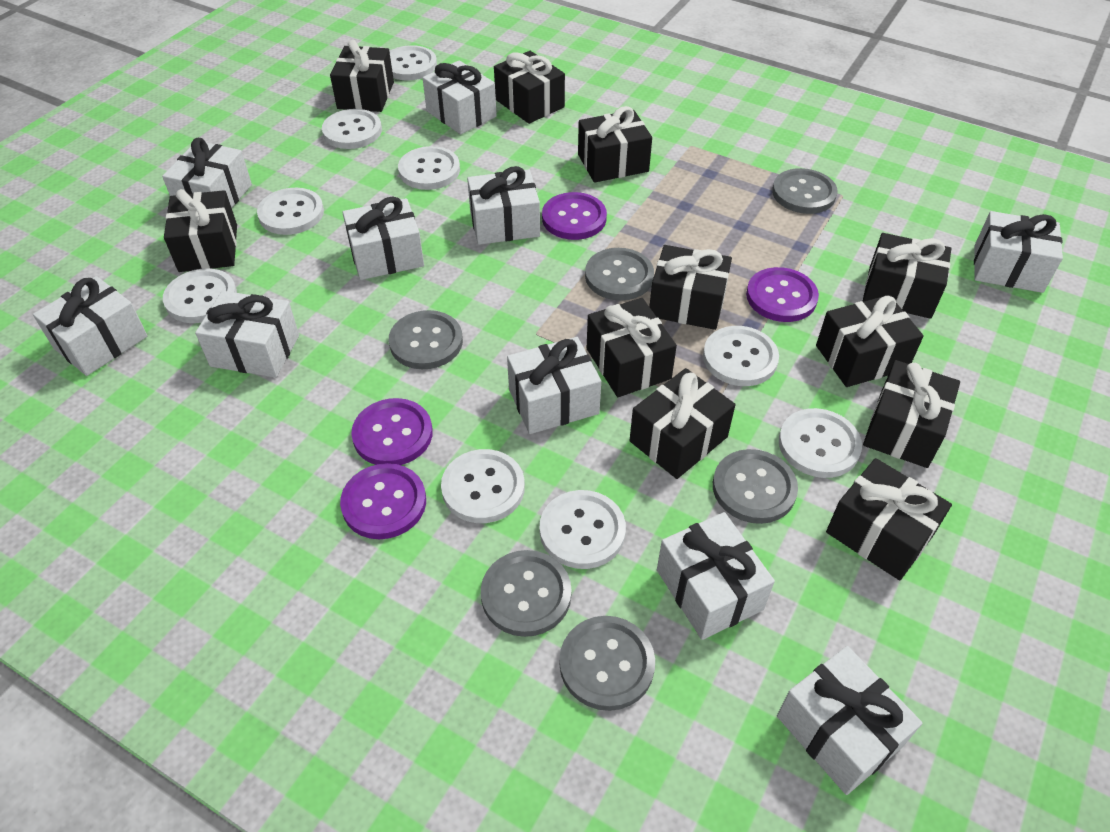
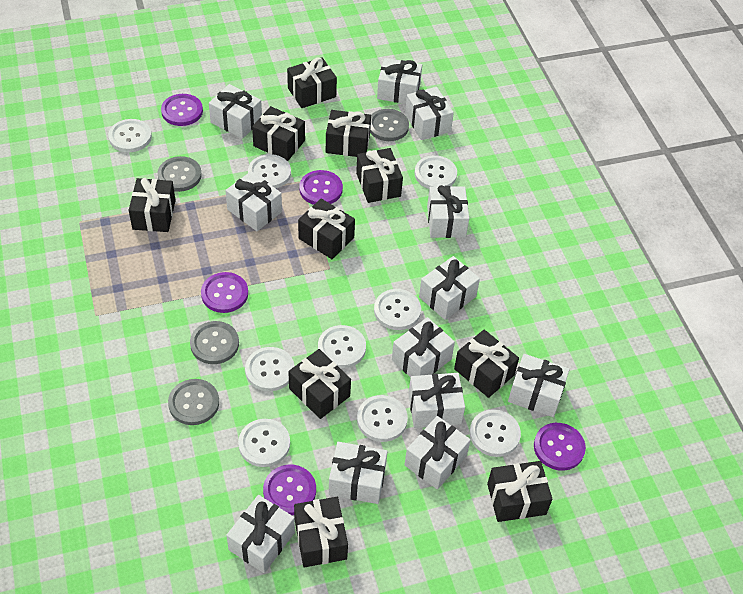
black gift: [164,189,237,272] [330,40,394,112] [494,51,565,124] [578,106,652,183] [587,298,677,397] [629,368,735,479] [649,245,732,330] [816,295,924,387] [826,458,952,580] [862,233,951,319] [863,360,960,468] = 11 -> [129,178,176,232] [252,106,305,161] [287,57,337,108] [288,349,351,419] [294,497,348,567] [298,198,355,259] [326,110,371,157] [356,148,403,203] [454,329,519,398] [487,461,552,522] = 10
grey button: [389,310,463,369] [481,550,572,637] [559,616,655,711] [585,248,654,301] [713,449,798,524] [772,168,838,214] = 6 -> [158,156,202,192] [168,379,219,425] [190,321,239,364] [370,109,409,141] = 4
purple button: [340,463,426,539] [351,398,433,465] [542,192,607,240] [746,267,819,322] = 4 -> [161,94,203,126] [201,272,248,313] [263,465,316,515] [299,170,343,205] [534,423,586,471] = 5
white gift: [33,276,147,376] [162,138,252,208] [195,291,299,378] [342,197,424,280] [423,60,497,135] [467,166,540,245] [507,337,601,434] [657,512,775,640] [777,646,922,795] [974,211,1063,293] = 10 -> [209,84,262,139] [225,171,282,231] [226,495,295,573] [329,442,388,504] [377,58,422,104] [392,317,455,378] [405,87,454,140] [405,416,471,489] [408,373,465,428] [419,256,480,320] [427,185,469,238] [508,354,570,417] = 12

